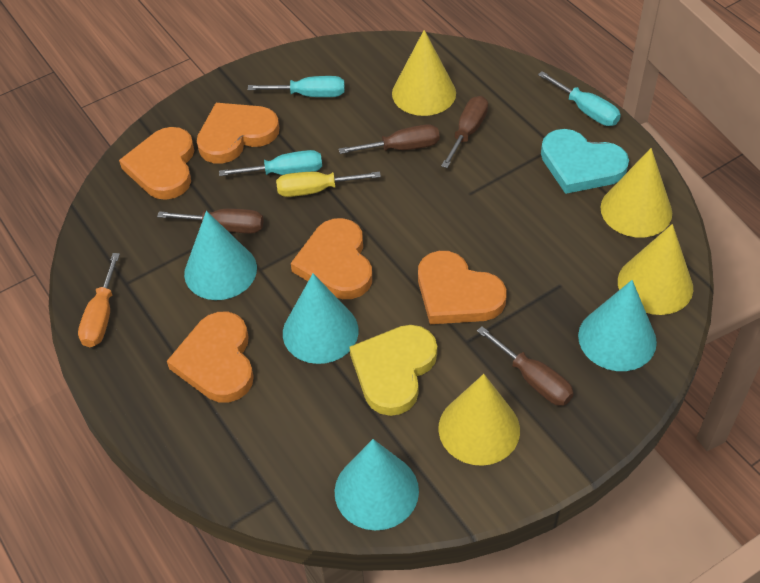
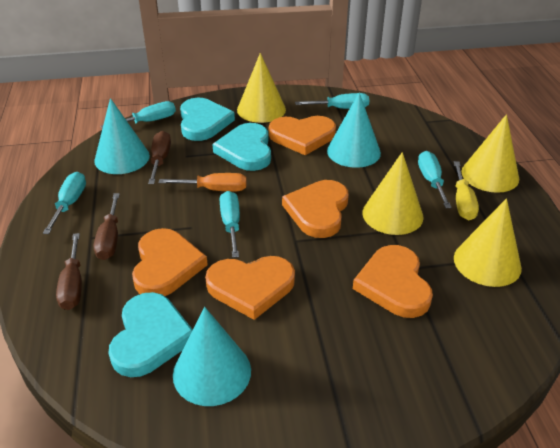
brown screwdriver: [157,208,264,234] [339,124,440,154] [441,96,488,168] [477,326,574,406] = 4 -> [56,233,82,310] [94,193,120,260] [148,131,171,184] = 3
turquoise cone: [184,211,257,300] [283,273,359,364] [335,439,419,530] [578,280,657,371] = 4 -> [94,98,150,174] [173,307,251,406] [327,92,381,168] = 3
turquoise heart: [541,129,629,194] = 1 -> [108,292,193,377] [180,98,235,141] [213,123,271,171] = 3
turquoise screwdriver: [219,150,322,176] [248,76,345,97] [538,71,621,126] = 3 -> [43,172,86,234] [101,101,176,128] [220,191,240,258] [295,93,369,109] [418,151,452,208] = 5
yellow heart: [349,325,437,416] = 1 -> none = 0

